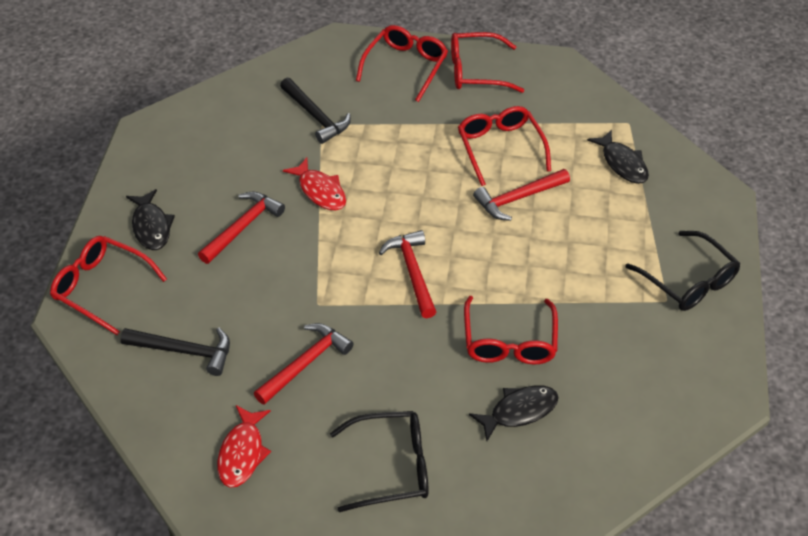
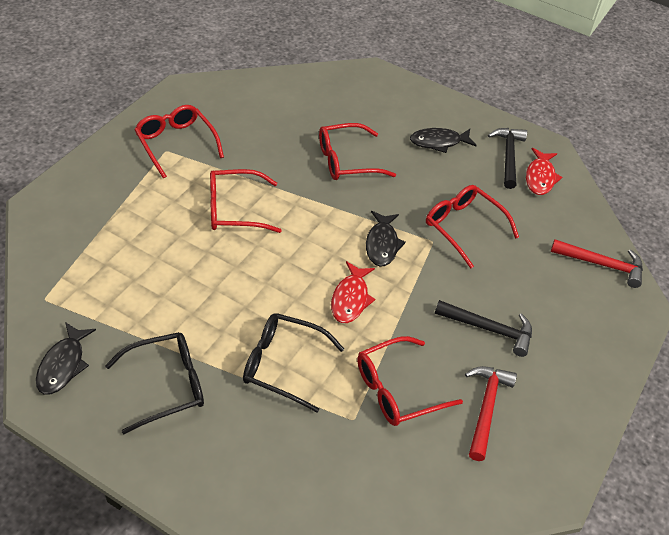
red hammer: [198,192,285,264] [254,323,353,405] [379,230,436,318] [473,169,570,221] = 4 -> [465,366,517,461] [551,239,643,288] = 2

